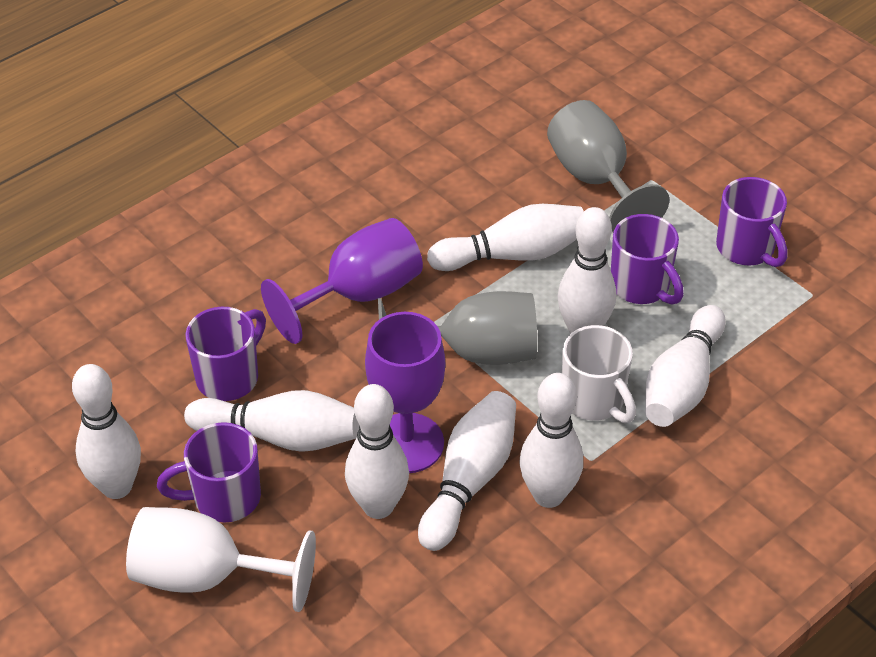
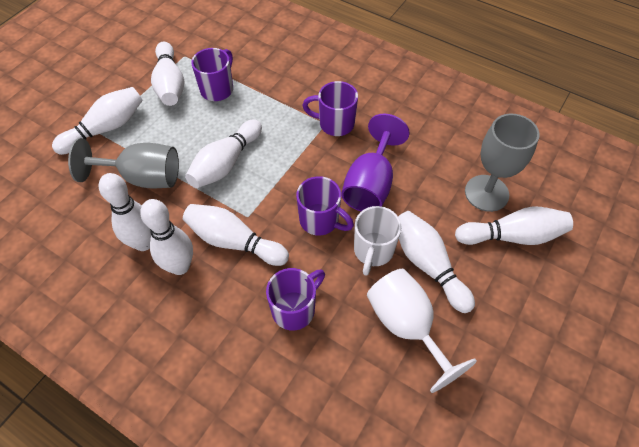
purple goblet: [261,218,423,344] [365,312,445,473] = 2 -> [341,114,410,211] = 1

